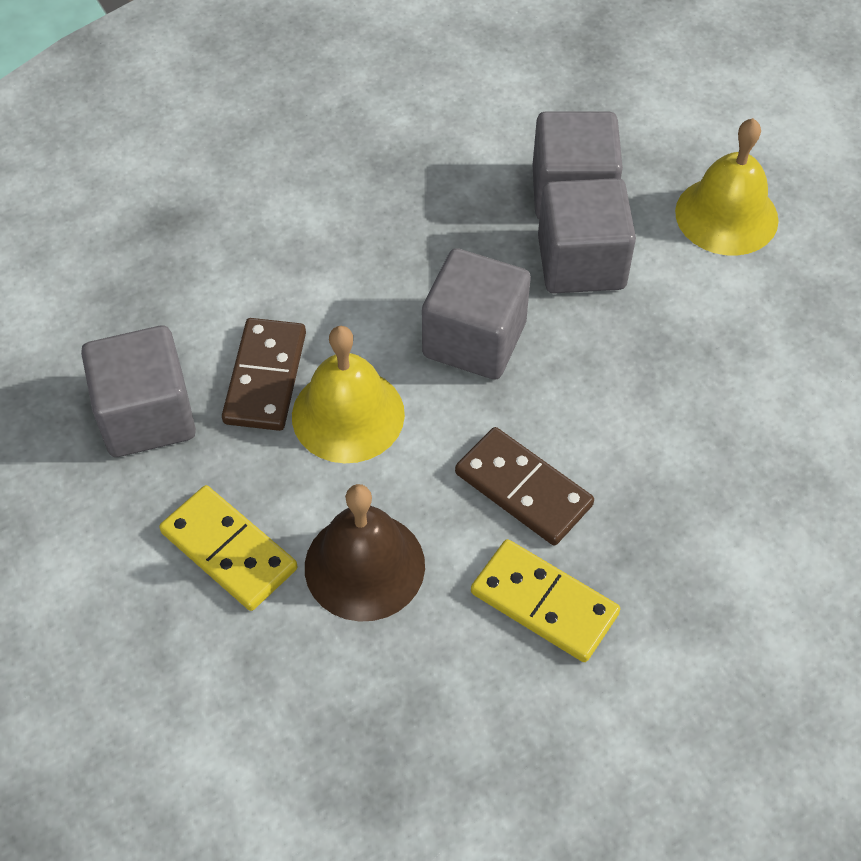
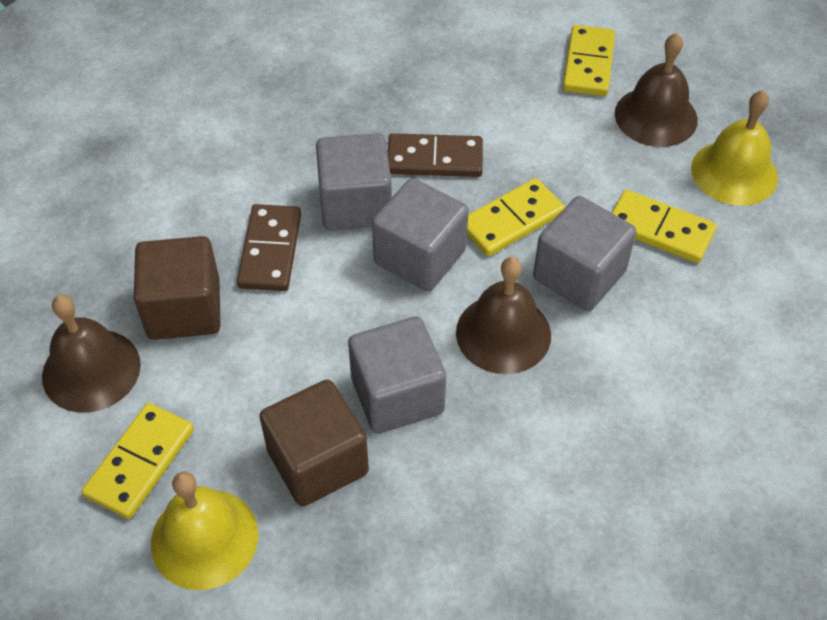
brown bell: [305,484,425,622] = 1 -> [42,295,141,413] [456,257,551,374] [615,33,698,147] = 3
brown cube: none = 0 -> [134,236,221,340] [259,379,369,507] = 2
yellow domino: [159,485,298,611] [471,539,620,662] = 2 -> [82,403,194,519] [467,178,565,256] [563,25,615,96] [612,190,717,263] = 4

